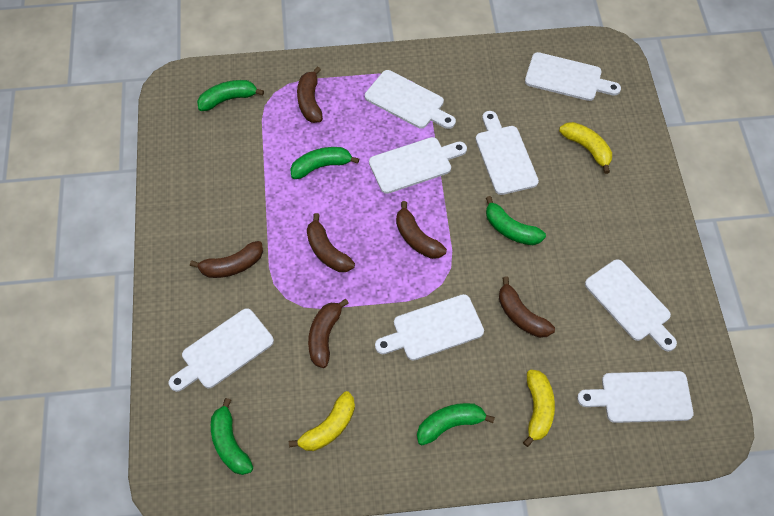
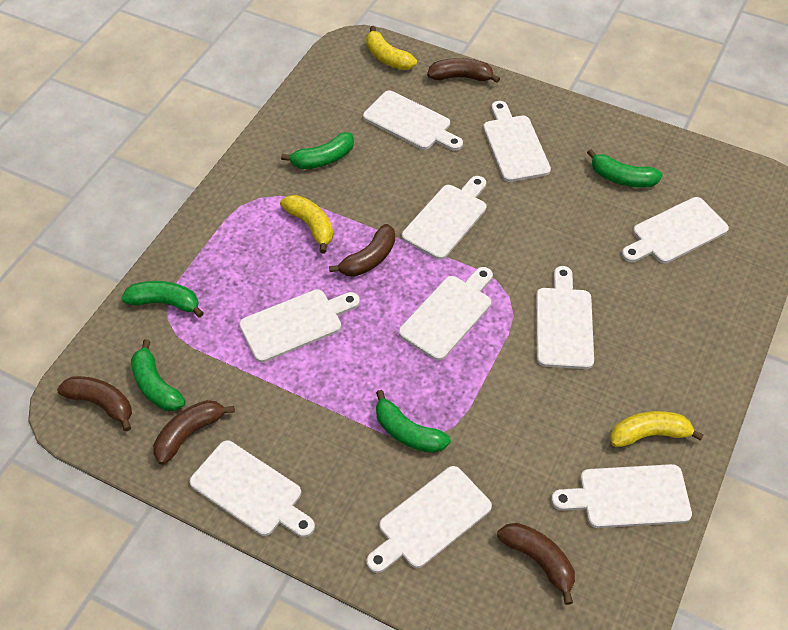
brown banana: [190,241,263,278] [297,67,323,123] [307,213,355,272] [308,299,349,368] [396,201,447,259] [499,277,555,338] = 6 -> [57,376,132,431] [153,400,235,465] [329,224,395,277] [427,58,500,83] [497,523,575,605] = 5
white cutting board: [169,308,274,392] [365,70,456,129] [369,137,467,194] [375,294,484,360] [475,111,539,195] [525,52,621,101] [577,371,693,423] [585,259,677,351] = 8 -> [190,441,315,537] [239,289,360,363] [363,91,463,151] [367,466,492,573] [399,267,493,361] [402,176,486,260] [483,101,551,182] [536,266,594,369] [551,464,692,528] [622,197,729,263] = 10

